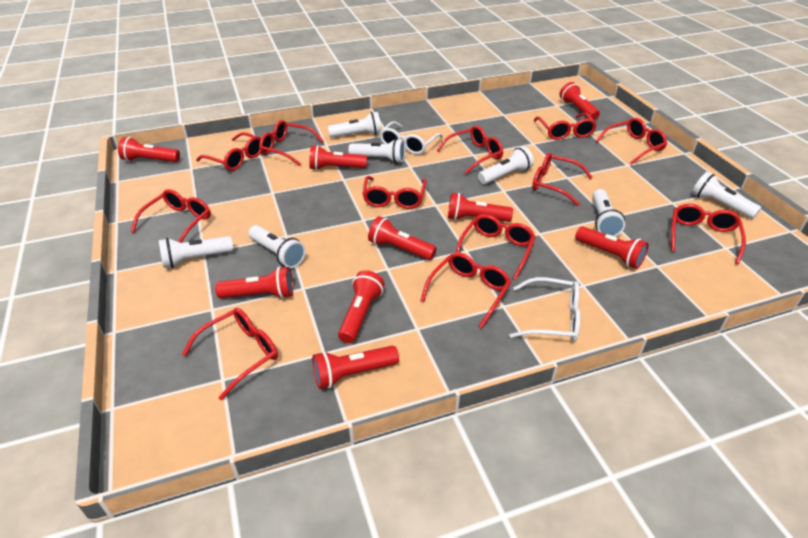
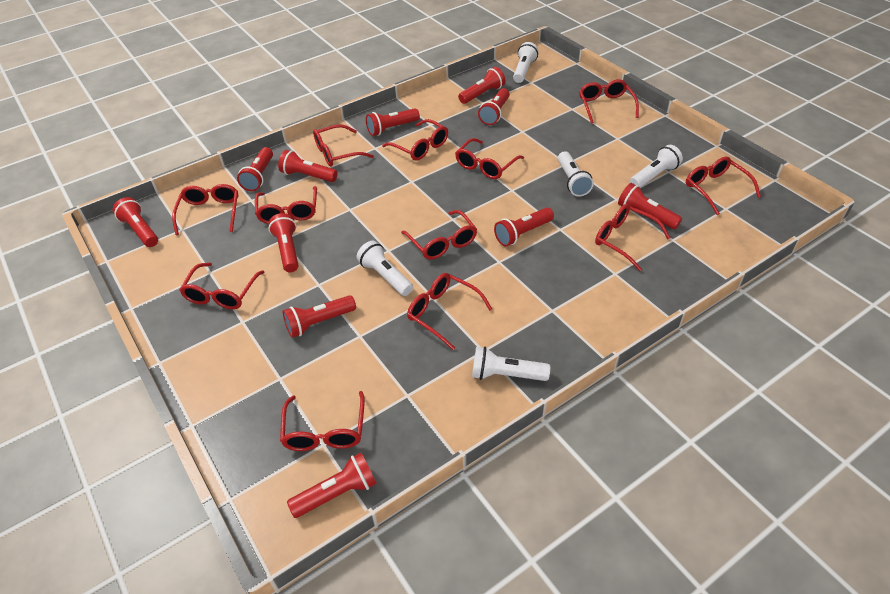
red flashlight: [118,137,180,162] [215,267,293,299] [309,145,367,170] [312,346,399,389] [338,270,385,343] [368,216,437,260] [448,193,513,222] [560,82,600,120] [575,226,649,269] = 9 -> [113,197,158,247] [237,147,273,191] [268,213,298,272] [278,150,337,182] [283,295,356,338] [287,453,377,518] [366,108,420,136] [458,67,505,104] [478,88,510,125] [494,208,554,246] [618,183,682,229] = 11
white flashlight: [159,236,233,268] [248,225,306,268] [328,112,381,138] [348,138,405,163] [478,146,534,184] [592,189,625,237] [692,172,761,219] = 7 -> [357,241,413,296] [472,347,550,381] [513,42,539,83] [558,151,594,197] [630,145,683,188] = 5
white glasses: [379,121,443,155] [509,277,580,342] = 2 -> none = 0

